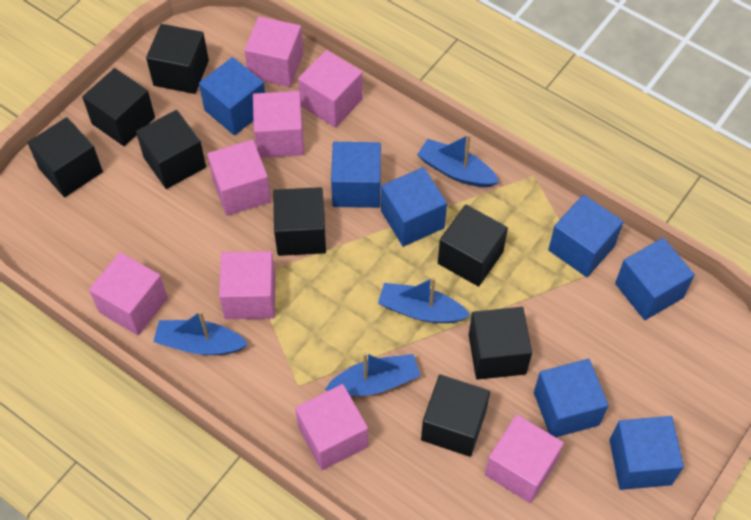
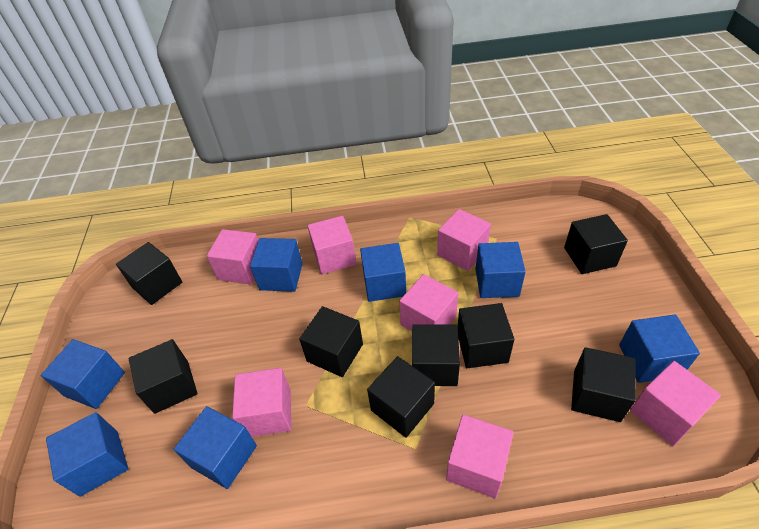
blue boat: [153,311,248,355] [325,352,421,396] [378,277,471,323] [417,134,499,187] = 4 -> none = 0
pink cube: [89,252,168,335] [207,140,271,216] [219,251,275,319] [244,16,303,87] [253,91,304,158] [295,384,368,470] [298,50,363,128] [485,415,564,503] = 8 -> [207,229,258,285] [232,368,291,437] [308,216,356,274] [399,274,458,331] [437,209,491,271] [446,415,514,499] [630,361,721,446] = 7

